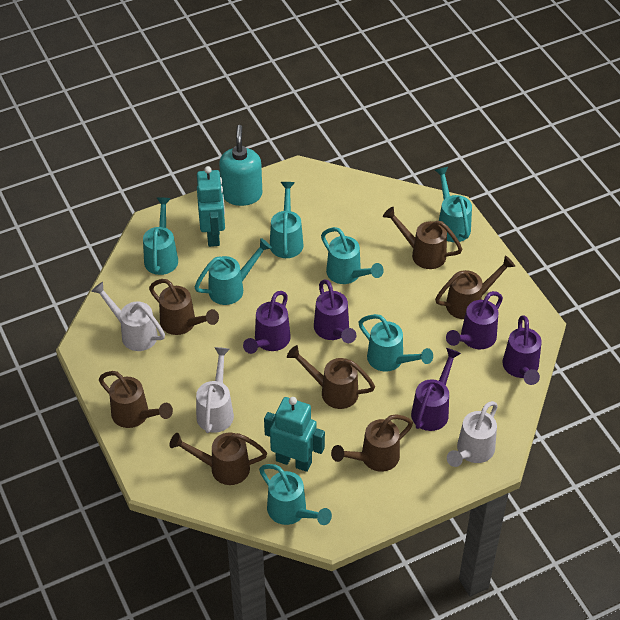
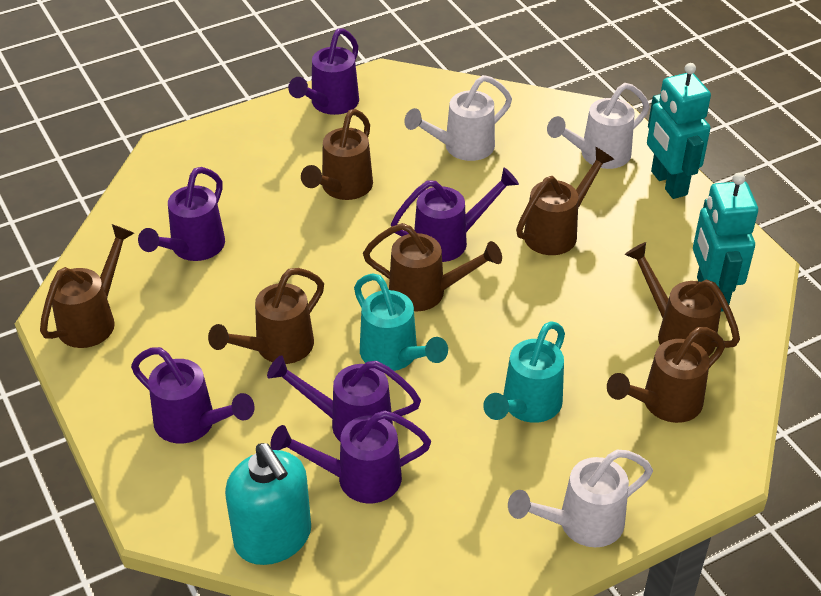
purple watering can: [243,291,291,354] [314,279,356,343] [411,348,461,431] [446,291,503,349] [503,315,541,385] = 5 -> [131,347,255,444] [138,167,225,261] [267,355,421,441] [270,411,431,503] [288,28,359,115] [391,168,519,262] = 6
turquoise watering can: [143,197,178,275] [194,238,272,305] [259,464,332,525] [270,182,304,258] [321,227,384,284] [359,314,433,372] [435,167,472,242] = 7 -> [354,273,448,371] [483,321,565,423] = 2

